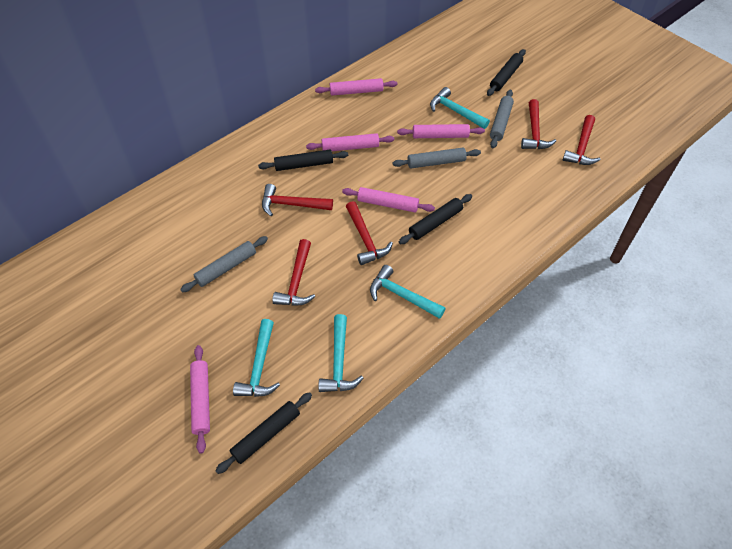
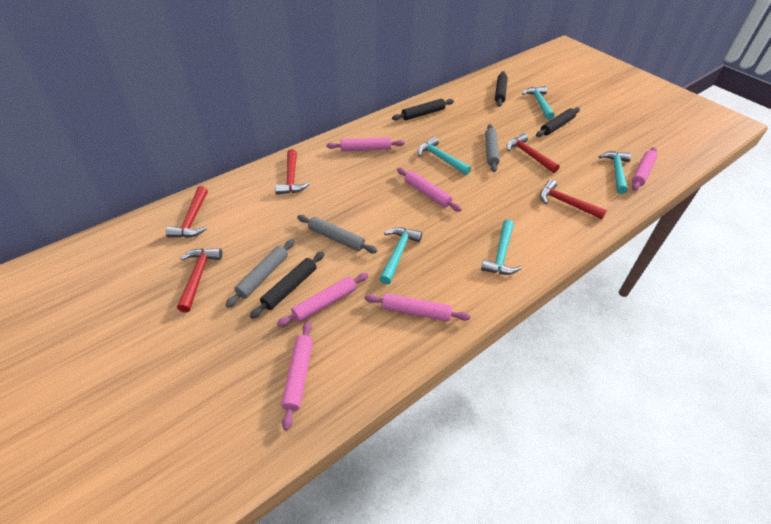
pink rolling pin: [190,345,210,454] [306,133,394,151] [315,78,398,96] [342,187,435,212] [397,124,485,138] = 5 -> [277,273,368,327] [281,321,313,430] [327,137,405,151] [364,293,471,321] [397,168,462,212] [632,147,657,191] = 6
turquoise hammer: [233,319,280,397] [318,314,363,392] [370,265,446,319] [430,87,490,129] = 4 -> [380,227,422,284] [418,137,471,175] [481,219,522,275] [522,86,555,120] [599,151,631,194] = 5

